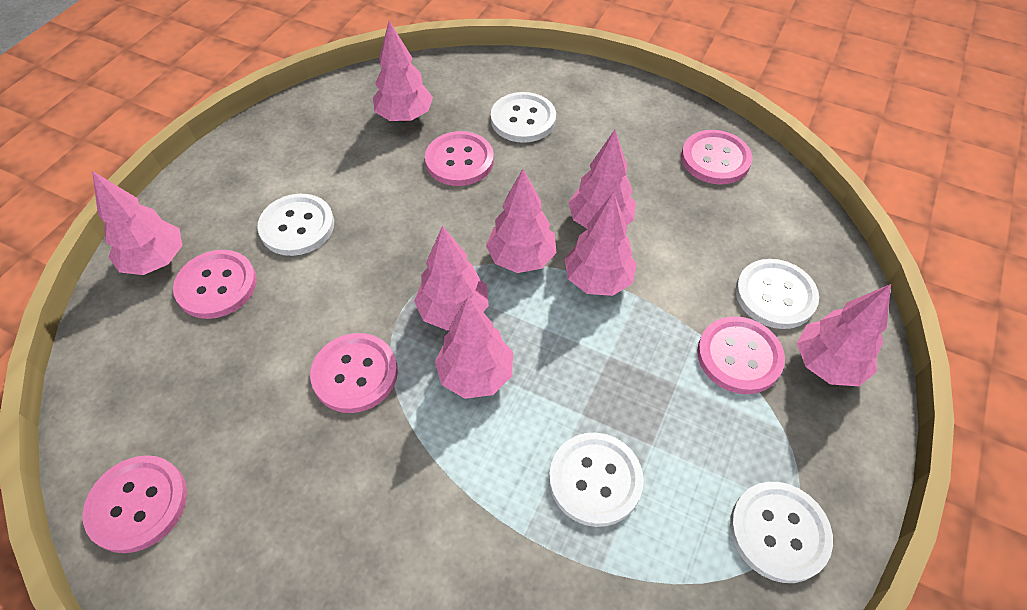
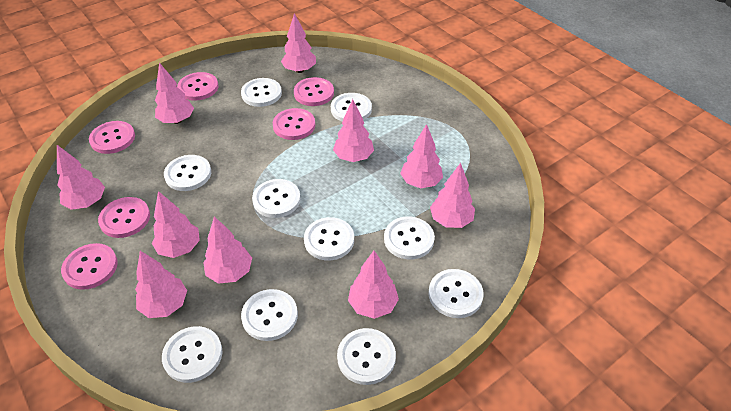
pink tree: [92,171,182,275] [373,21,433,122] [414,226,489,330] [435,296,513,399] [486,169,556,273] [565,192,637,296] [568,130,636,229] [797,284,891,386] = 8 -> [57,145,105,210] [135,251,187,318] [152,191,200,258] [155,62,194,124] [203,217,252,284] [281,13,316,73] [333,99,374,162] [348,251,399,319] [400,124,443,188] [430,163,475,228] = 10
white button: [257,194,334,256] [491,92,556,143] [549,432,644,527] [730,482,833,583] [736,259,819,329] = 5 -> [162,326,222,383] [164,155,211,191] [241,78,282,107] [241,289,298,341] [252,179,301,218] [304,217,354,261] [331,93,372,122] [337,328,396,385] [384,216,435,260] [429,269,484,318] = 10

